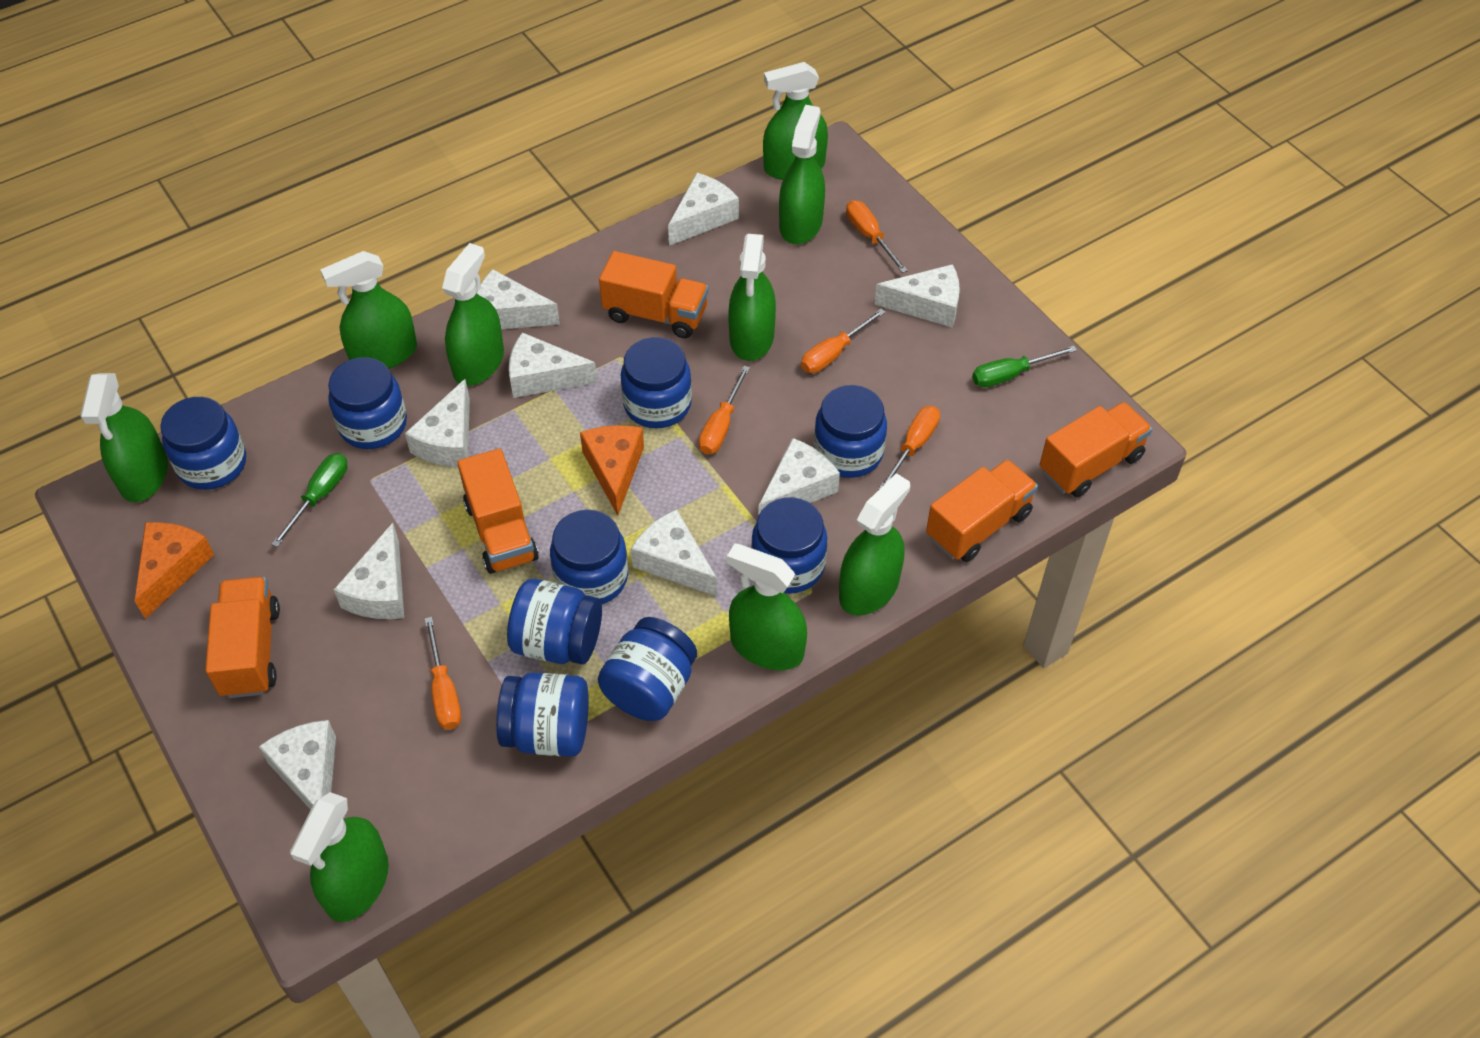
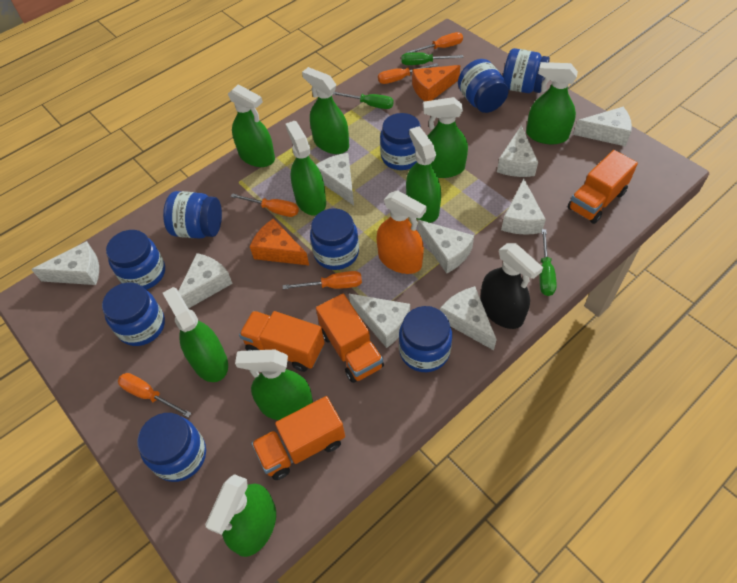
black spray bottle: none = 0 -> [480,243,543,329] = 1
green screwdriver: [271,453,348,547] [972,346,1077,387] = 2 -> [333,92,394,109] [401,52,463,65] [540,229,557,296] = 3
orange spray bottle: none = 0 -> [377,190,427,274] = 1
orange truck: [205,577,280,698] [457,449,539,574] [599,251,708,338] [926,459,1038,562] [1040,402,1153,498] = 5 -> [239,311,325,372] [251,396,345,480] [316,294,384,383] [568,150,638,224] = 4

